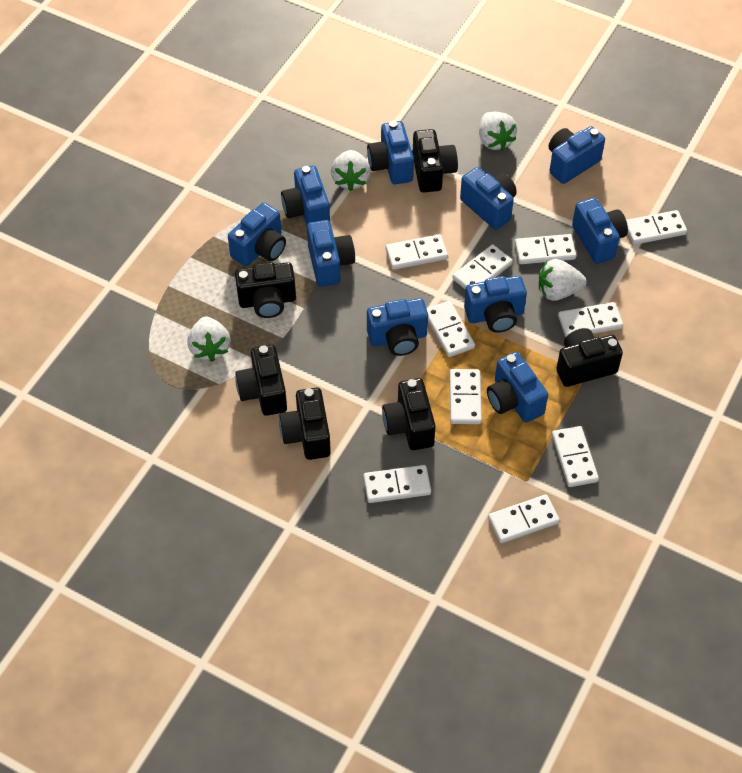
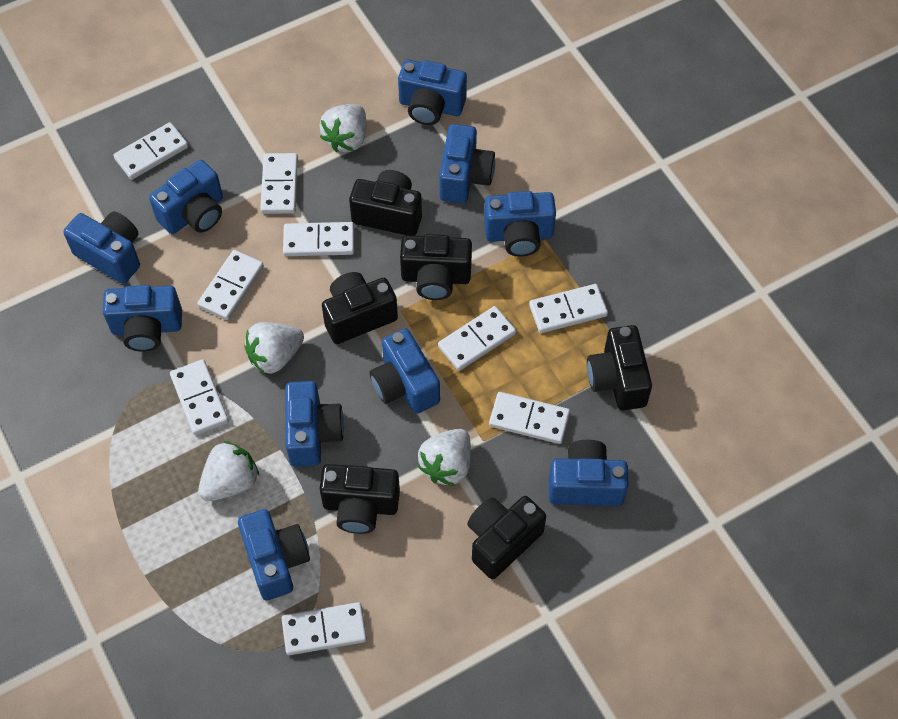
white domino: [363,465,431,503] [386,234,448,270] [427,301,475,357] [450,369,482,424] [452,244,512,290] [488,495,560,543] [515,234,576,264] [552,426,599,487] [558,302,623,337] [626,210,687,245] = 10 -> [113,122,188,180] [170,359,229,435] [197,250,264,320] [260,153,298,214] [281,602,367,655] [283,222,354,256] [438,306,516,371] [489,392,570,444] [529,284,608,333] = 9

